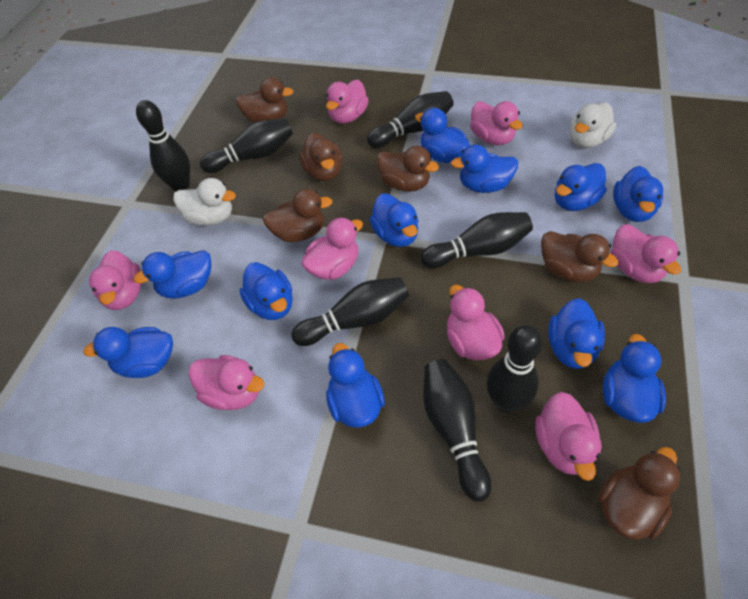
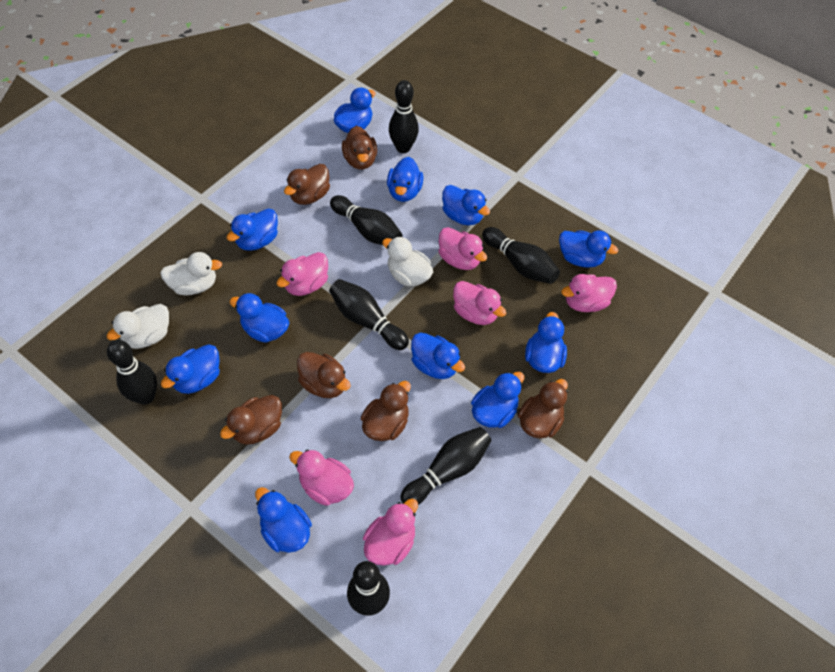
pink duck: [89,250,142,310] [188,355,264,410] [301,217,363,280] [326,79,369,124] [447,285,505,360] [470,101,523,145] [535,392,602,481] [611,224,681,283] = 8 -> [276,252,328,296] [289,450,354,506] [363,499,418,566] [438,227,487,270] [453,281,506,325] [561,274,617,312] = 6
white duck: [173,178,236,226] [570,103,616,148] = 2 -> [107,304,169,349] [160,252,222,295] [382,236,433,286] = 3

